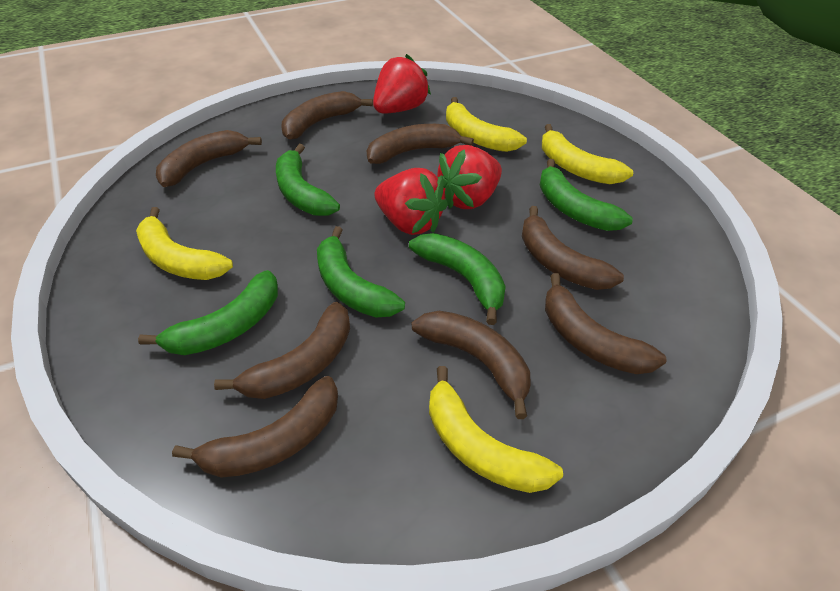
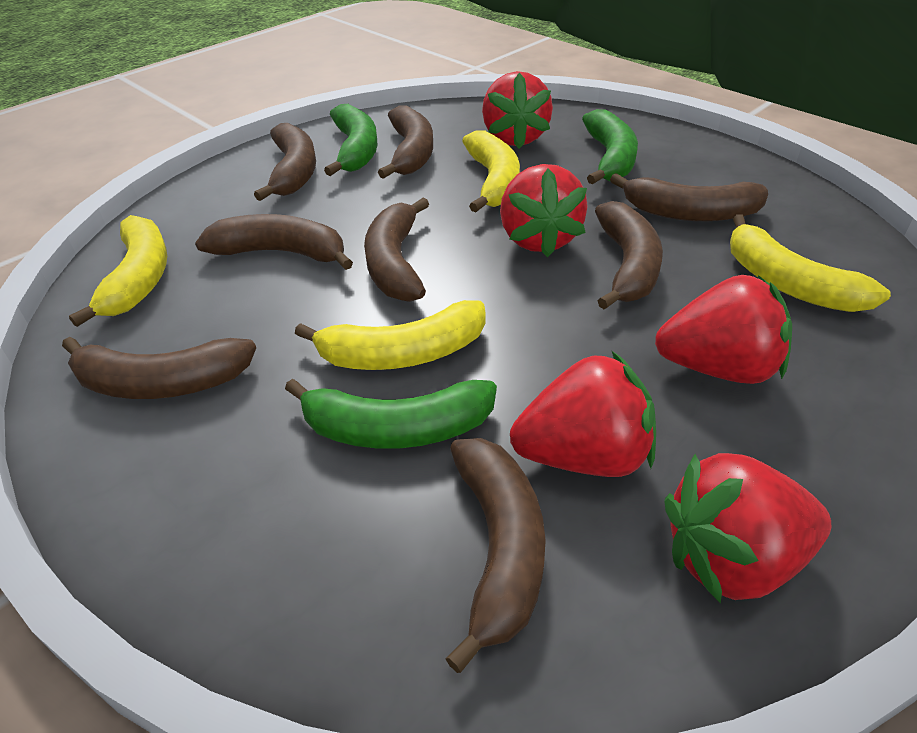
green banana: [138,270,278,355] [276,144,340,216] [317,226,405,318] [409,233,506,325] [539,159,633,231] = 5 -> [285,379,497,449] [324,104,378,176] [582,109,638,185] = 3
red strawberry: [373,54,431,114] [374,168,448,235] [437,145,502,209] = 3 -> [482,71,553,149] [500,164,588,257] [510,350,656,477] [655,275,792,384] [664,453,831,604] = 5

